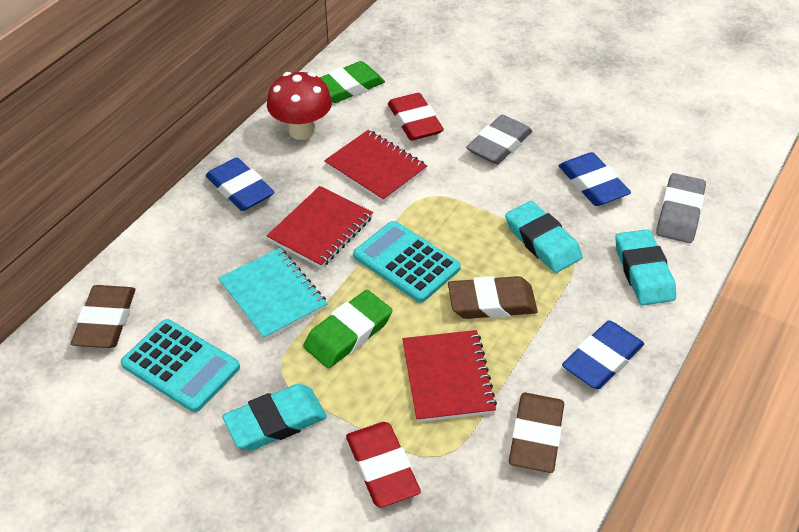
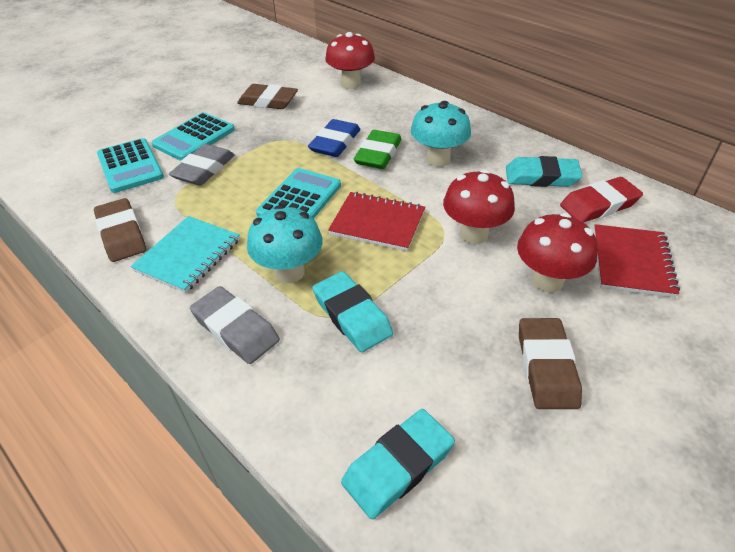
blue eraser: [206,157,275,211] [559,152,631,206] [562,320,644,389] = 3 -> [308,119,361,157] = 1
green eraser: [303,290,392,368] [319,61,385,103] = 2 -> [354,130,401,169] = 1
red eraser: [346,422,421,508] [388,93,444,141] = 2 -> [560,177,643,223] = 1
red mushroom: [267,72,332,140] = 1 -> [325,32,375,89] [443,170,515,244] [517,213,598,293] = 3
red notebook: [266,186,373,268] [324,130,427,203] [402,330,497,422] = 3 -> [328,192,425,251] [594,224,680,298] = 2
turquoise calculator: [121,319,240,412] [353,221,461,303] = 2 -> [97,138,164,193] [152,112,235,161] [256,168,341,219] = 3
turquoise mushroom: none = 0 -> [247,205,323,283] [411,101,471,167] = 2

